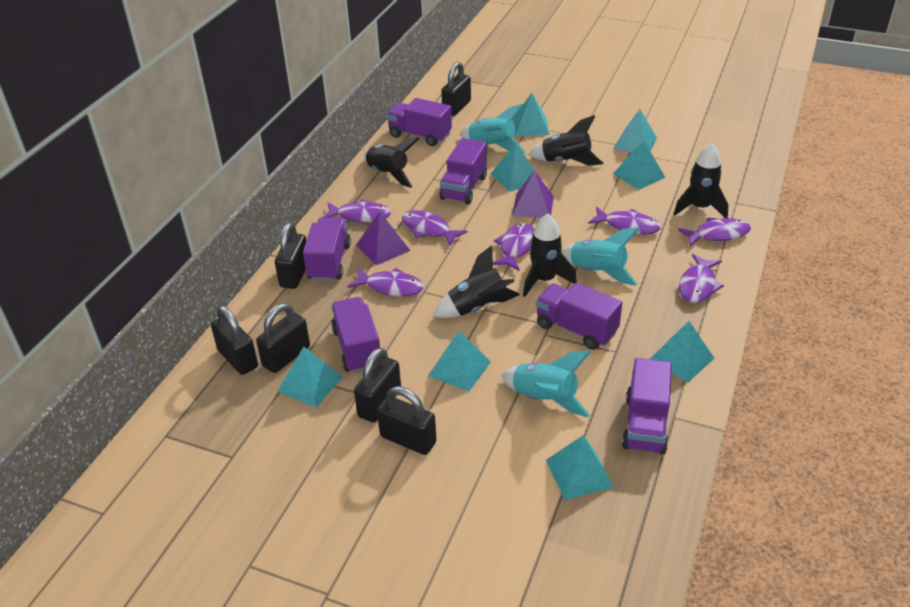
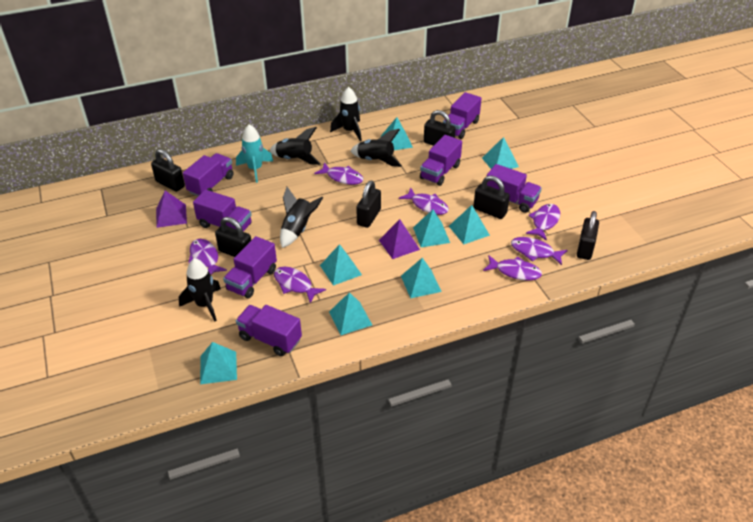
purple truck: [303,217,351,281] [331,297,380,373] [387,98,452,146] [439,138,487,204] [536,283,622,350] [622,358,672,455] = 6 -> [183,153,233,196] [193,190,252,232] [223,236,277,299] [236,305,302,356] [420,135,462,186] [443,92,482,139] [487,164,542,213] = 7
turquoise rocket: [460,104,525,153] [501,351,591,417] [561,227,640,286] = 3 -> [236,124,273,183] = 1

